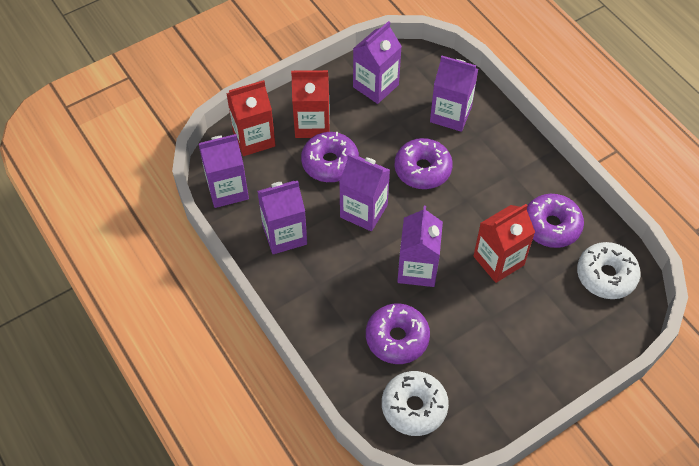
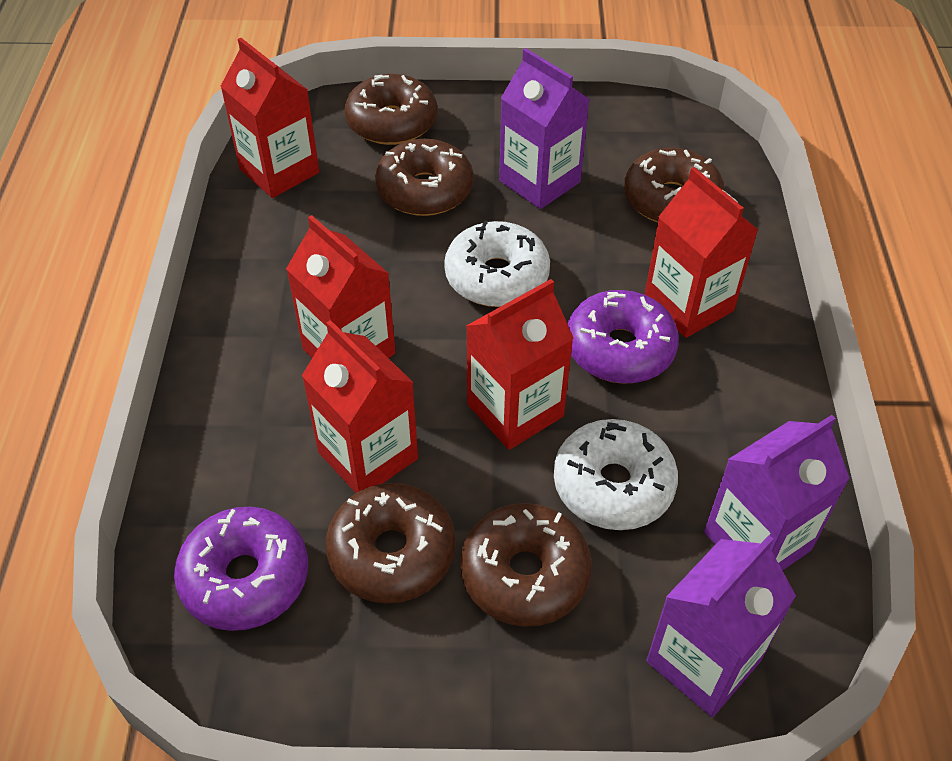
brown donut: none = 0 -> [326,483,455,604] [345,74,437,145] [375,139,474,216] [460,503,592,627] [624,148,724,223] = 5
purple carton: [199,134,249,208] [257,181,307,254] [339,154,390,231] [353,21,402,104] [397,206,443,287] [430,56,478,132] = 6 -> [499,48,590,209] [646,535,796,717] [704,415,850,571] = 3
purple donut: [301,132,359,182] [366,304,430,364] [395,138,453,189] [527,194,584,248] = 4 -> [174,507,308,631] [568,290,679,384] = 2
red carton: [226,80,276,156] [291,70,329,138] [474,204,535,283] = 3 -> [220,38,319,198] [286,215,395,358] [302,320,418,493] [466,279,574,450] [645,167,758,338] = 5

